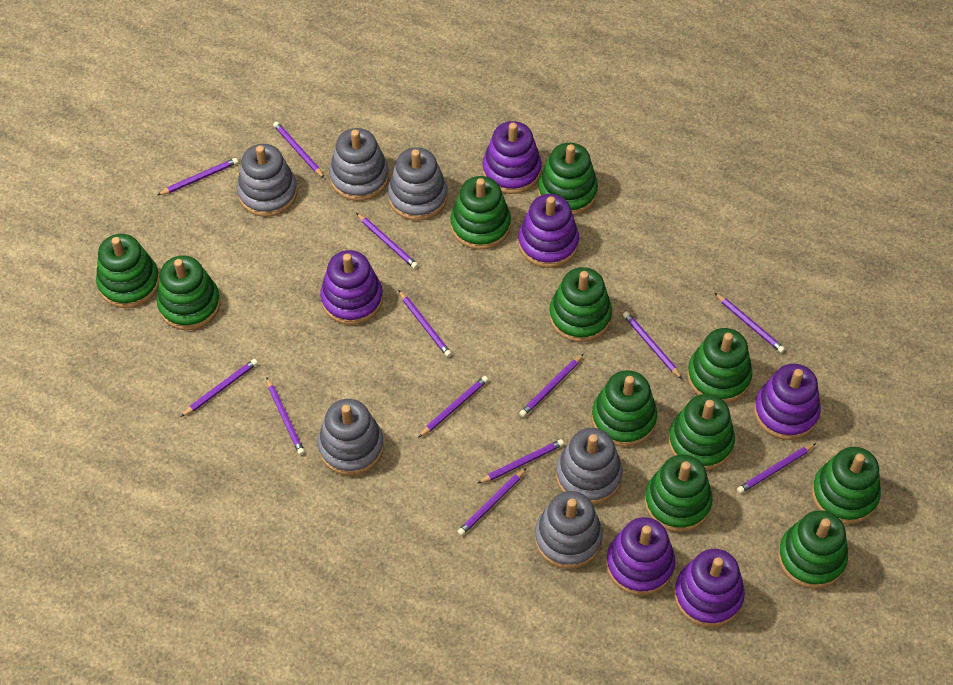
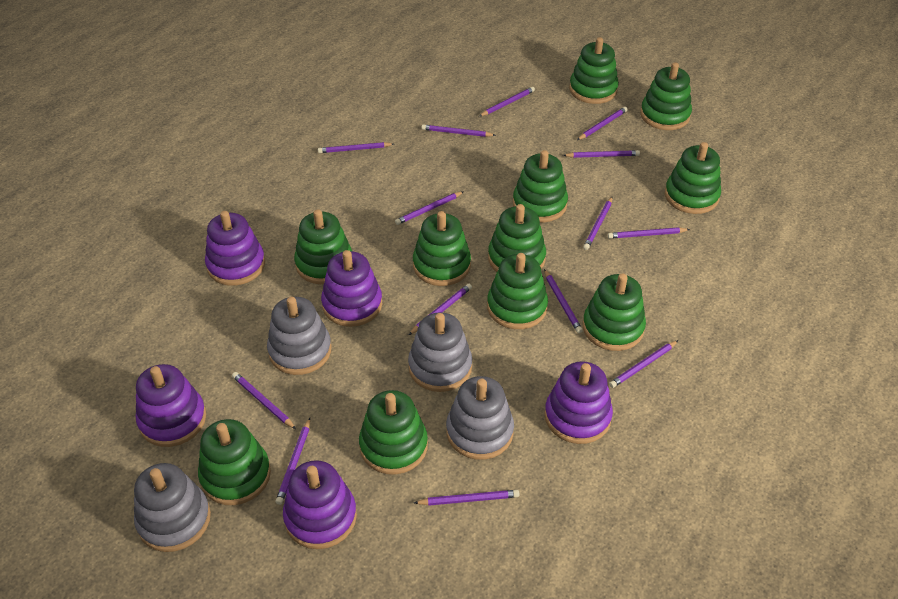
grey stacking toy: [237,144,297,217] [318,399,384,476] [329,128,389,201] [388,147,448,221] [535,491,603,569] [556,428,623,505] = 6 -> [134,463,211,552] [267,297,331,375] [408,312,472,392] [446,376,514,460] = 4
purple pencil: [158,158,238,195] [181,359,258,417] [266,377,305,455] [273,121,324,178] [356,213,418,269] [398,290,452,357] [418,376,488,438] [457,468,527,536] [478,439,564,483] [519,354,584,417] [623,311,682,379] [715,293,785,353] [737,443,816,494] = 13 -> [232,372,296,429] [275,418,310,505] [318,142,394,153] [395,191,464,225] [409,284,472,335] [414,490,520,506] [422,124,496,137] [479,87,535,116] [544,269,583,333] [563,150,640,158] [577,107,628,140] [583,197,612,250] [608,227,690,239] [609,340,678,388] = 14
purple stacking toy: [320,250,383,325] [482,121,542,194] [518,194,579,268] [606,517,675,596] [674,549,745,627] [754,364,821,440] = 6 -> [136,364,206,447] [205,211,265,286] [283,460,357,549] [321,250,382,327] [545,361,613,444] = 5

